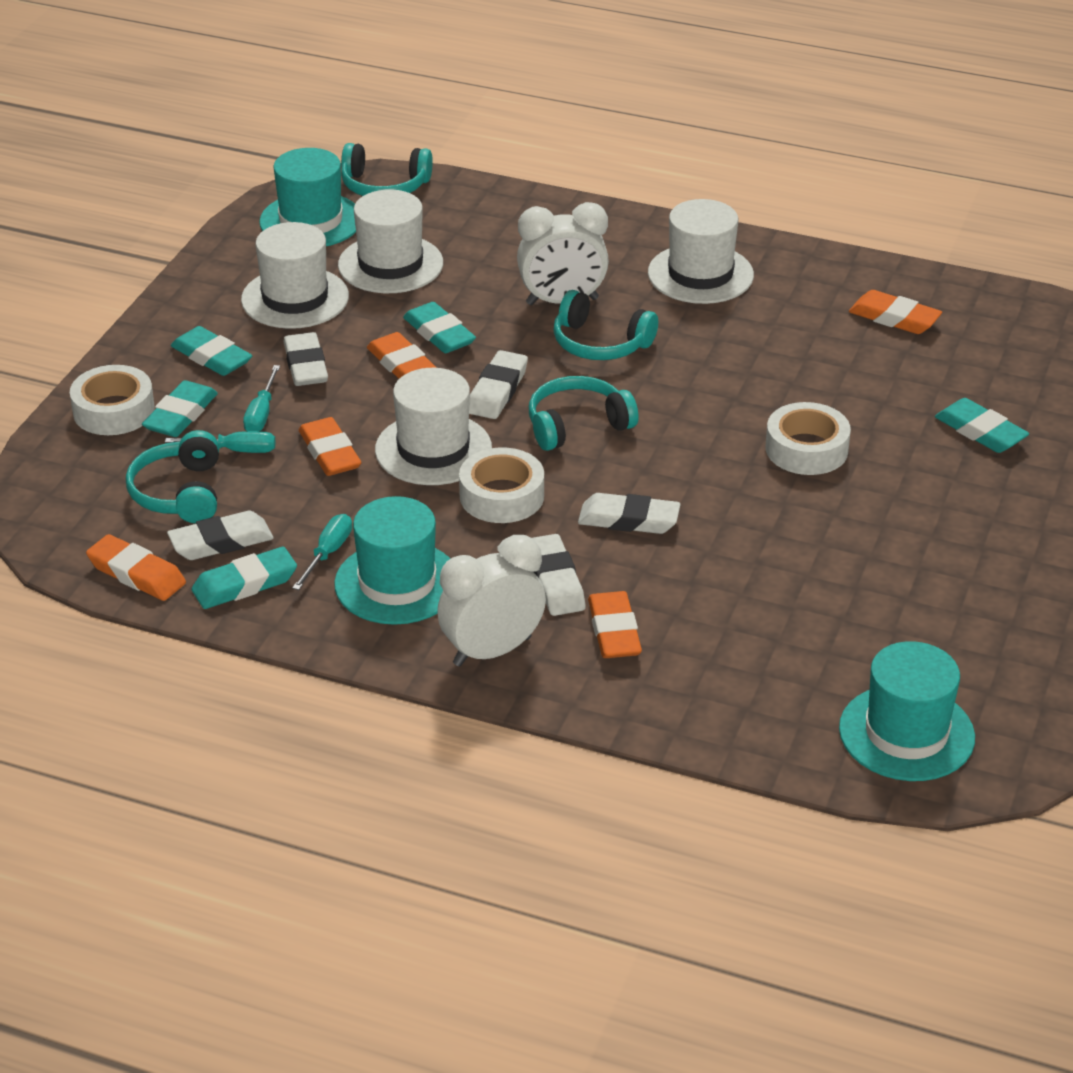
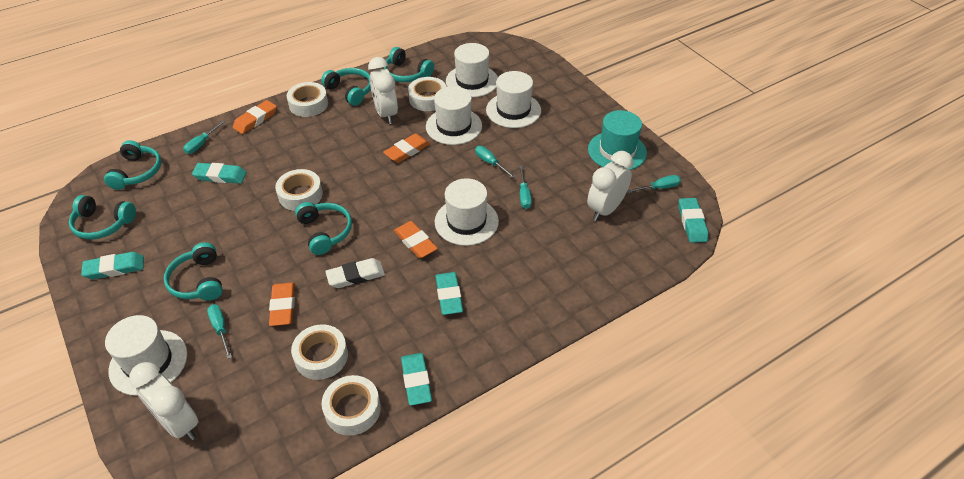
orange eraser: [86,534,186,601] [299,417,361,476] [367,332,437,379] [588,591,642,658] [849,290,942,334] = 5 -> [233,100,277,134] [269,283,295,326] [383,134,430,163] [394,221,438,258] = 4
turquoise hat: [259,148,356,246] [334,496,450,625] [839,641,975,781] = 3 -> [588,110,647,170] = 1
turquoise headphones: [126,430,219,523] [341,143,433,196] [529,376,639,451] [554,290,658,360] = 4 -> [69,195,136,239] [104,140,161,190] [164,242,223,301] [295,202,352,255] [321,68,371,106] [384,47,434,82] = 6
turquoise screwdriver: [165,431,276,453] [243,365,280,431] [292,514,352,590] = 3 -> [183,120,226,154] [207,304,232,359] [475,146,516,178] [519,166,532,209] [627,175,681,193] = 5
white clock: [437,535,546,667] [517,202,609,305] = 2 -> [129,362,199,440] [368,57,398,124] [587,151,634,221] = 3
white eraser: [167,511,273,560] [284,332,328,386] [469,350,528,419] [532,534,586,616] [578,493,681,534] = 5 -> [325,258,385,288] = 1
white hat: [241,222,349,329] [338,189,443,293] [375,368,492,485] [648,199,754,304] = 4 -> [105,315,187,396] [426,86,482,145] [435,178,499,246] [446,43,498,97] [486,71,541,128] = 5
white tape: [70,365,155,435] [459,447,544,523] [766,402,851,475] = 3 -> [275,169,323,211] [287,82,328,117] [291,324,348,380] [322,375,381,436] [408,77,447,111] = 5

